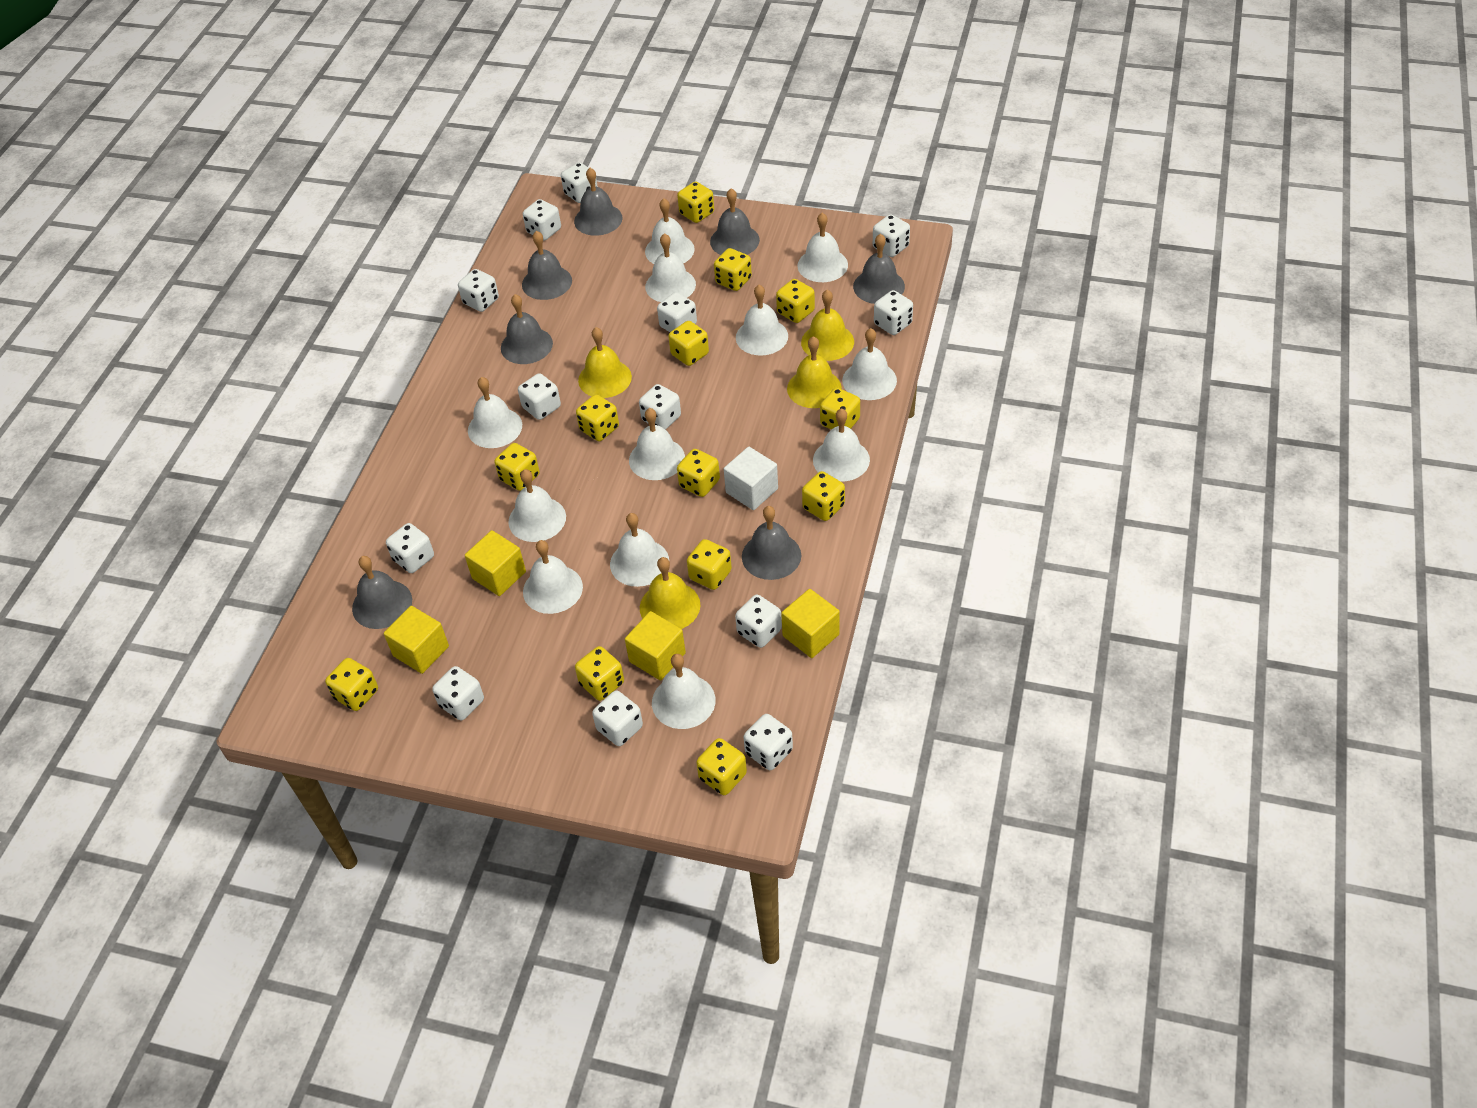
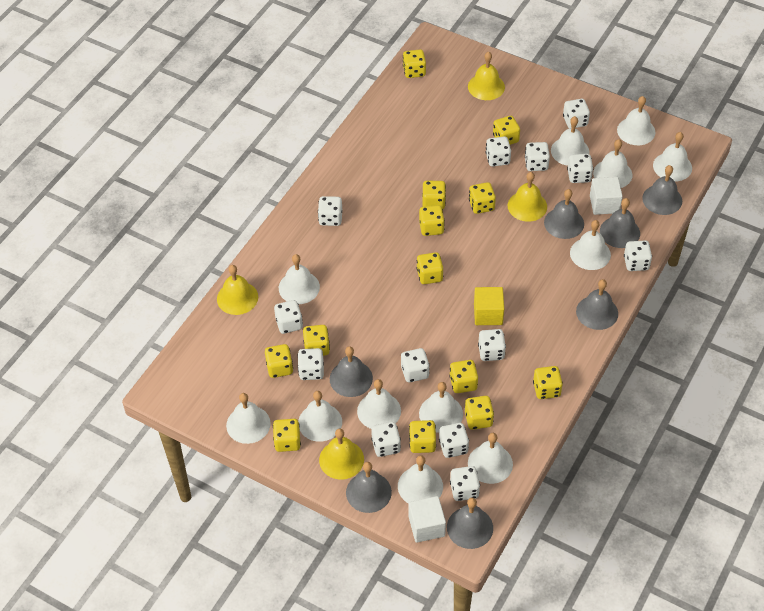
white cube: [724,447,778,510] = 1 -> [409,496,446,543] [590,177,623,215] = 2
yellow cube: [384,606,449,674] [465,530,526,596] [625,611,686,680] [781,589,840,658] = 4 -> [474,287,504,325] = 1

